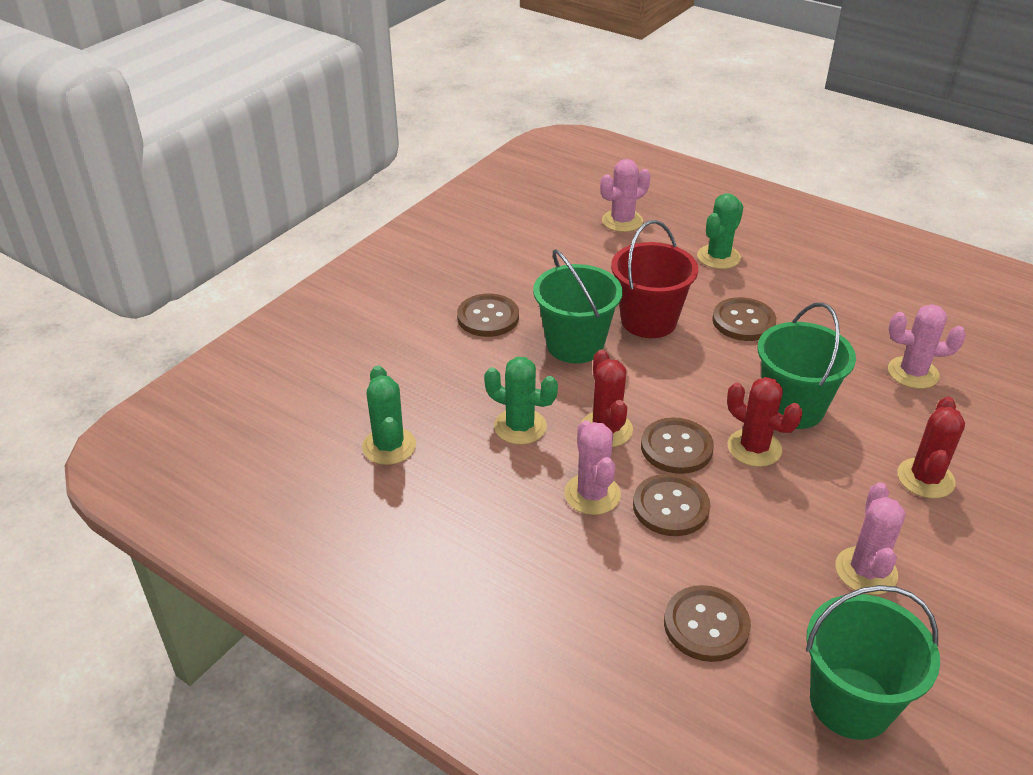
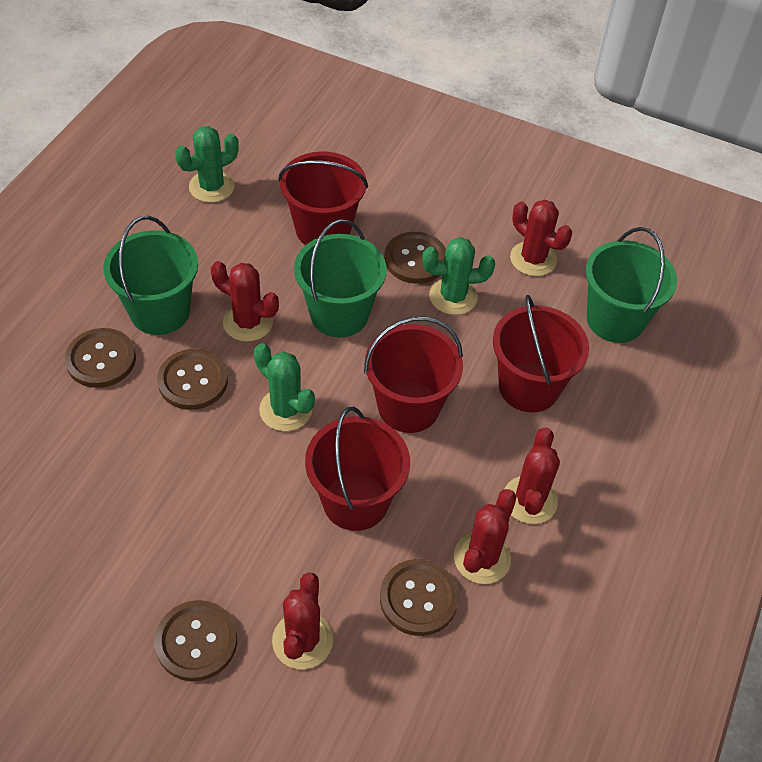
pink cactus: [564,420,621,515] [600,159,651,232] [835,482,905,595] [888,304,966,389] = 4 -> none = 0
red bucket: [611,220,698,338] = 1 -> [278,152,368,245] [305,407,410,531] [364,316,463,433] [493,295,589,412] = 4
red cactus: [581,350,633,447] [727,377,802,467] [897,396,965,498] = 3 -> [211,261,279,342] [272,572,333,669] [454,489,517,584] [505,427,560,524] [510,200,572,276] = 5

